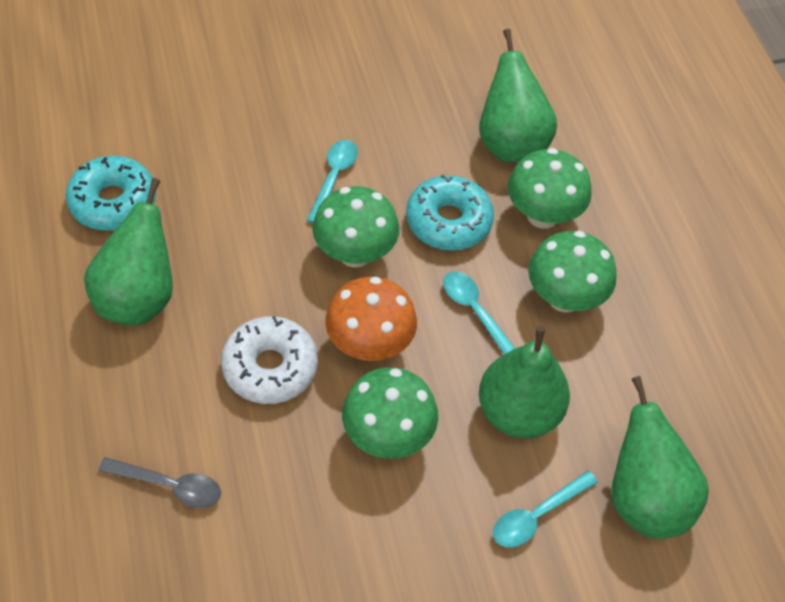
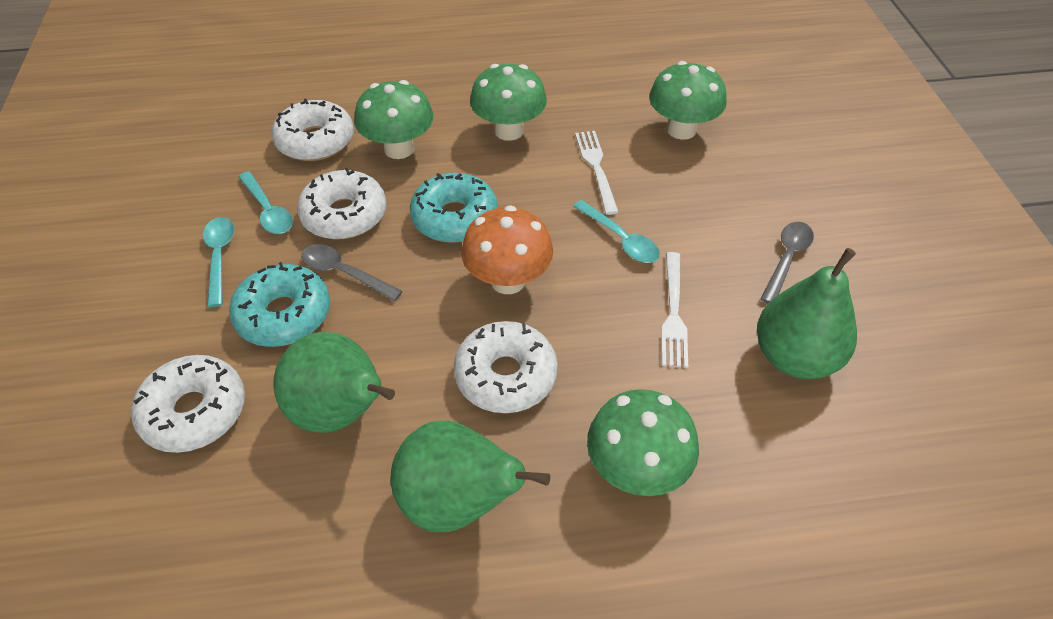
green pear: [84,178,173,325] [479,29,557,162] [479,326,570,438] [611,376,709,539] = 4 -> [273,332,395,433] [391,421,550,532] [757,248,857,379] = 3
grey spoon: [98,457,221,508] = 1 -> [301,244,403,301] [761,222,814,303] = 2
white donut: [221,316,318,404] = 1 -> [131,355,245,453] [272,99,354,161] [297,168,386,240] [454,321,558,413] = 4
white fork: none = 0 -> [575,131,619,215] [661,252,688,368] = 2

